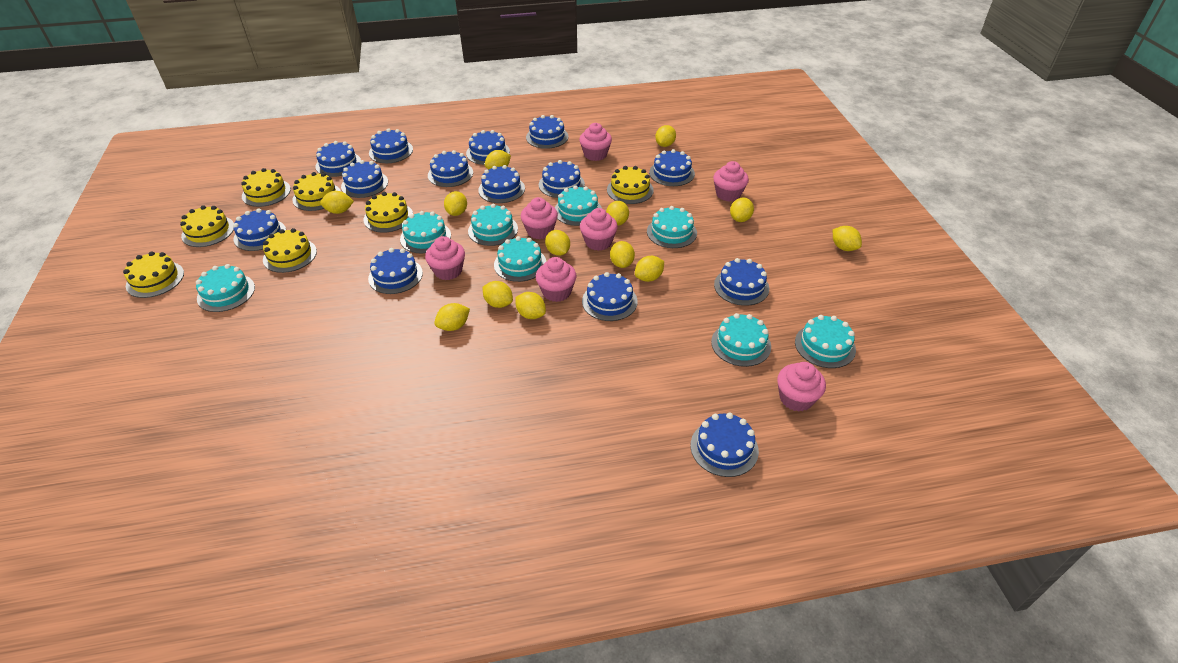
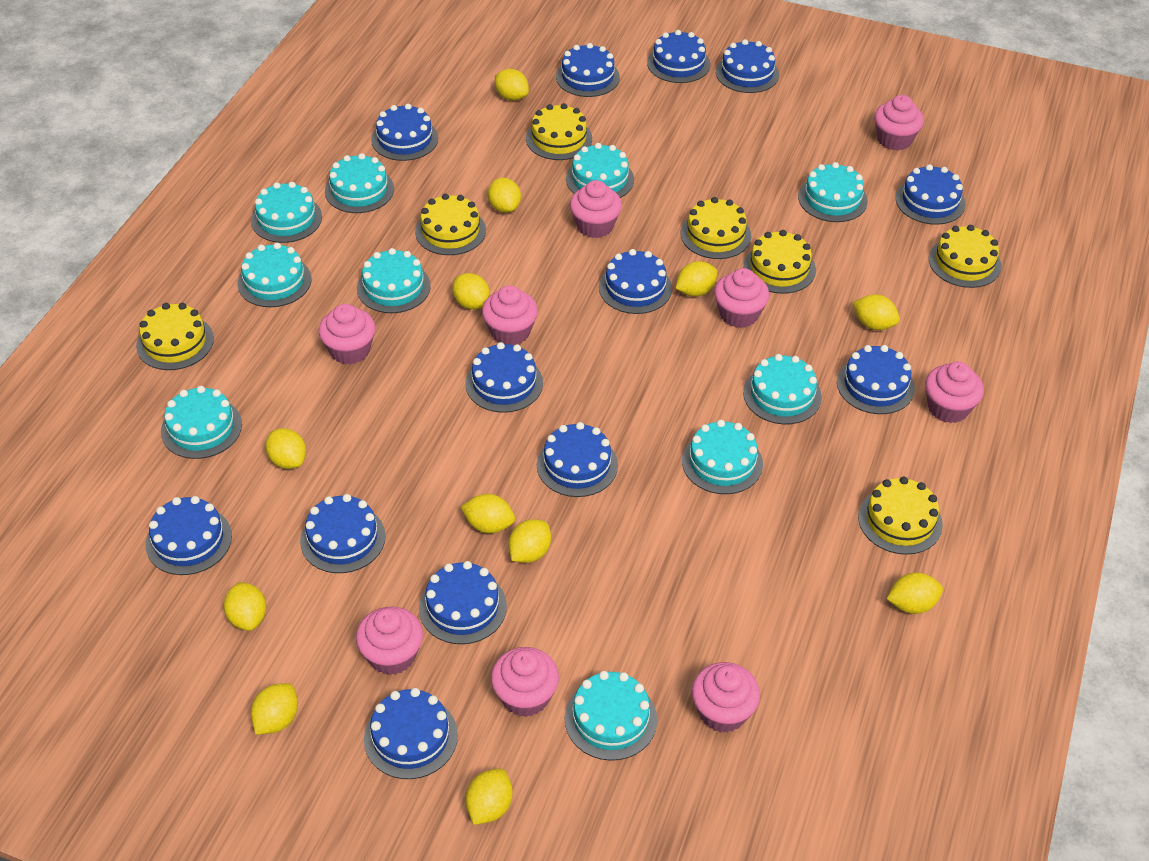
blue cake: [233,209,286,251] [315,141,361,177] [341,160,388,198] [368,248,423,294] [369,128,413,163] [428,150,473,187] [466,130,510,165] [478,165,525,203] [526,115,568,149] [539,160,585,198] [582,272,638,321] [649,149,695,186] [690,413,759,477] [714,258,769,306] = 14 -> [145,496,232,575] [300,494,386,573] [364,688,458,779] [371,104,438,161] [419,561,507,644] [465,342,543,413] [537,422,618,497] [556,43,620,97] [599,249,672,314] [647,30,710,83] [716,39,779,93] [837,345,915,414] [895,164,966,225] = 13
pink cupcake: [425,236,465,280] [521,197,558,239] [536,257,577,302] [579,123,612,161] [580,208,618,251] [713,161,749,202] [777,362,826,412] = 7 -> [319,304,375,364] [356,607,423,675] [482,286,538,345] [491,647,559,717] [570,180,622,238] [692,662,760,733] [714,268,769,328] [874,95,924,151] [925,362,984,423] = 9
turquoise cake: [196,264,255,312] [400,211,451,253] [468,204,518,246] [494,236,546,282] [555,185,602,226] [647,206,697,248] [711,313,771,367] [795,315,856,368] = 8 -> [161,386,242,459] [237,243,311,307] [251,182,322,243] [325,153,394,213] [357,248,431,313] [565,671,657,761] [566,143,634,198] [682,420,763,494] [743,354,822,424] [798,162,868,222] = 10
yellow lemon: [320,191,354,214] [434,303,470,331] [444,191,467,216] [483,281,513,308] [485,150,511,169] [515,292,546,319] [545,230,570,256] [606,201,629,226] [610,241,635,268] [635,256,664,282] [655,125,676,147] [730,198,754,222] [833,226,862,251] = 13 -> [224,582,266,631] [251,683,298,735] [265,428,306,469] [452,273,490,310] [461,494,515,534] [466,769,513,825] [488,178,521,213] [495,69,529,101] [508,519,551,563] [676,261,717,297] [853,294,900,330] [887,572,943,614] = 12

